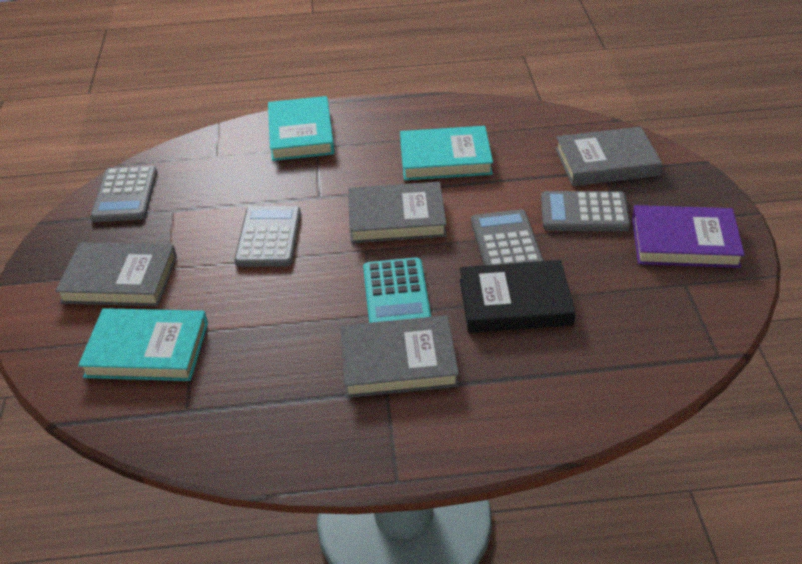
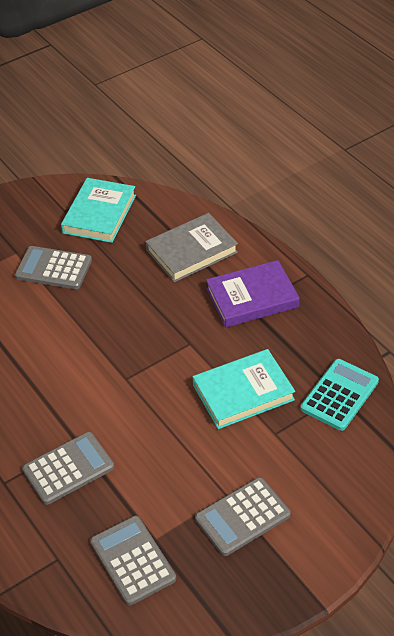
black book: [460,260,576,333] = 1 -> none = 0
grey book: [55,242,177,306] [340,315,459,398] [348,182,447,243] [555,127,662,186] = 4 -> [145,213,238,282] = 1
turquoise book: [78,308,208,381] [268,96,334,161] [400,126,493,180] = 3 -> [61,178,136,243] [193,349,295,429] = 2

